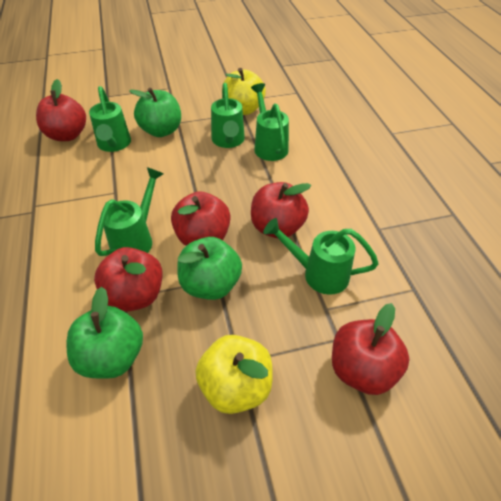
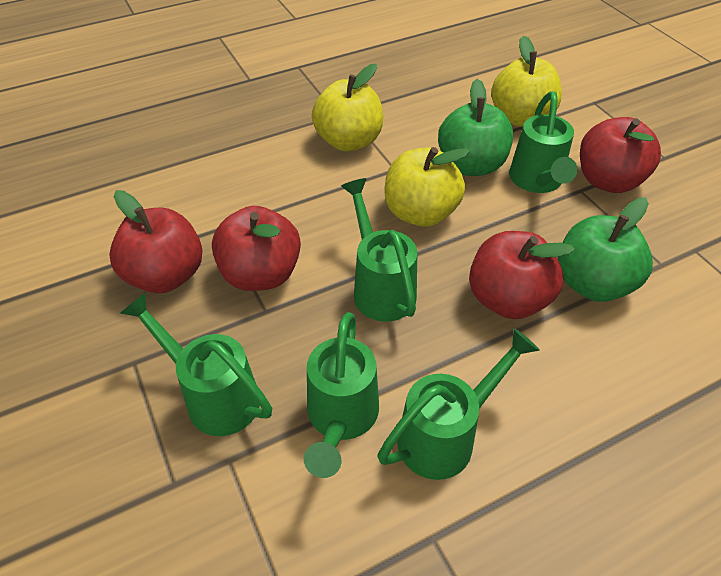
green apple: [67,287,143,379] [129,88,181,137] [177,237,242,300] = 3 -> [438,79,513,176] [557,198,653,302] = 2
red apple: [36,79,86,141] [94,247,163,312] [171,191,231,246] [251,182,311,238] [332,303,410,395] = 5 -> [109,190,202,293] [212,206,301,291] [469,231,575,319] [580,117,661,193] = 4
yellow apple: [195,335,273,414] [222,68,266,115] = 2 -> [312,64,383,152] [384,147,470,227] [491,35,562,127] = 3

